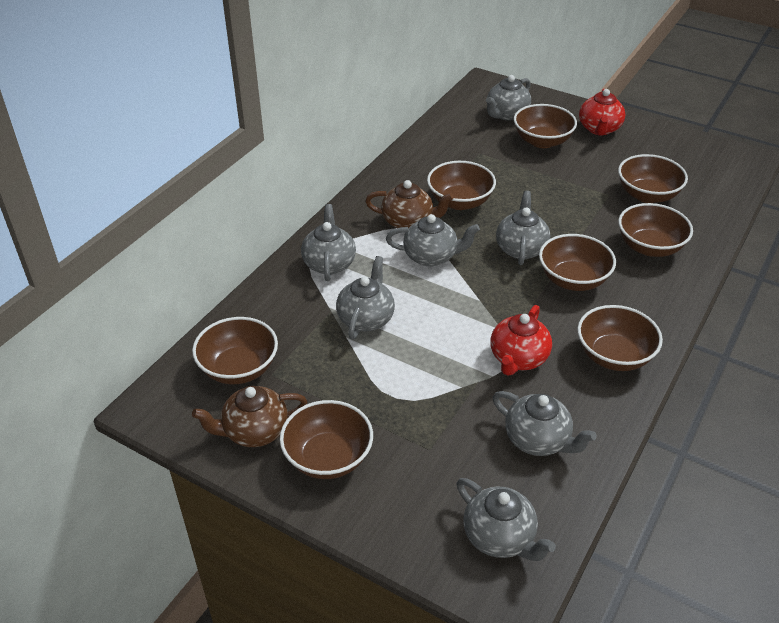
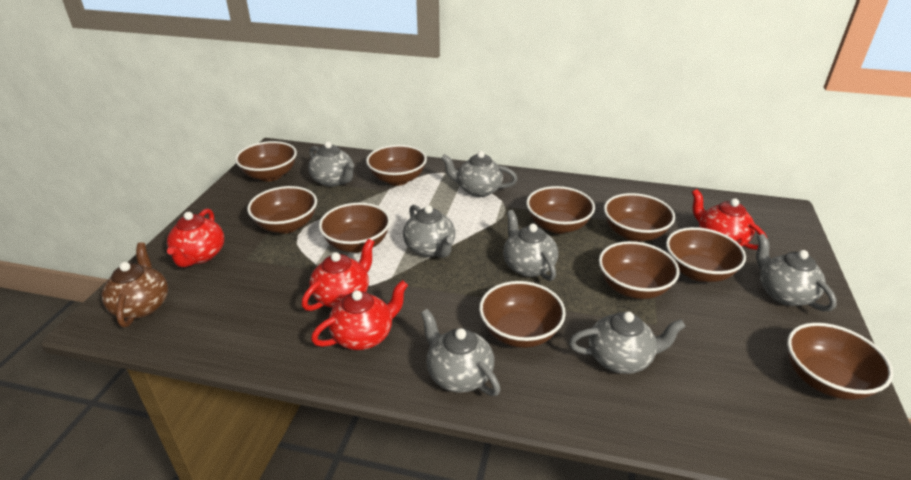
brown bowl: [192,317,278,384] [280,400,373,479] [427,161,496,210] [514,104,577,148] [539,234,616,291] [577,305,663,371] [618,154,688,203] [618,203,693,257] = 8 -> [235,141,297,181] [247,186,317,233] [319,203,391,253] [366,145,427,186] [479,281,566,348] [526,186,595,234] [599,241,679,299] [604,193,675,242] [666,227,746,282] [787,323,893,400] = 10
brown teapot: [192,386,307,447] [365,180,454,228] = 2 -> [102,242,168,327] = 1
red teapot: [491,305,552,376] [579,89,625,136] = 2 -> [167,209,224,267] [301,239,375,311] [311,280,408,350] [692,189,768,250] = 4

